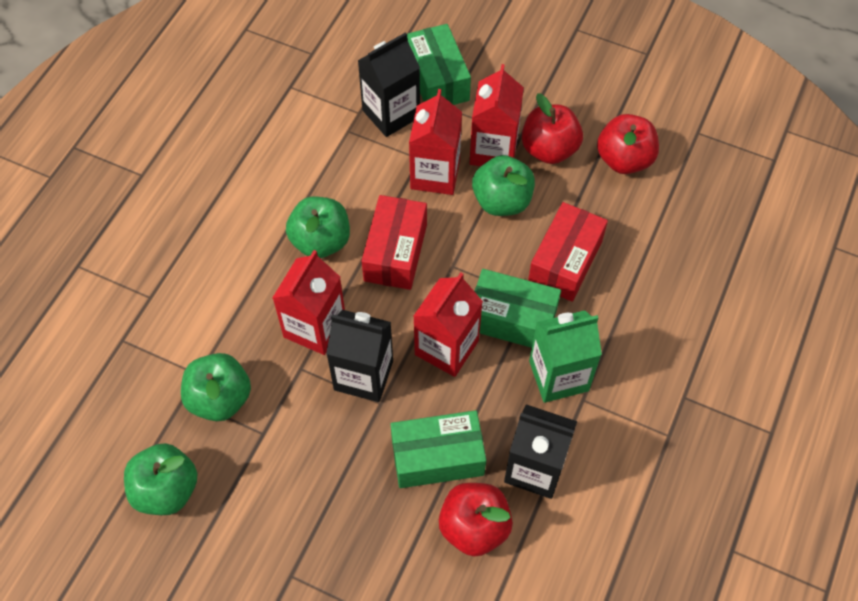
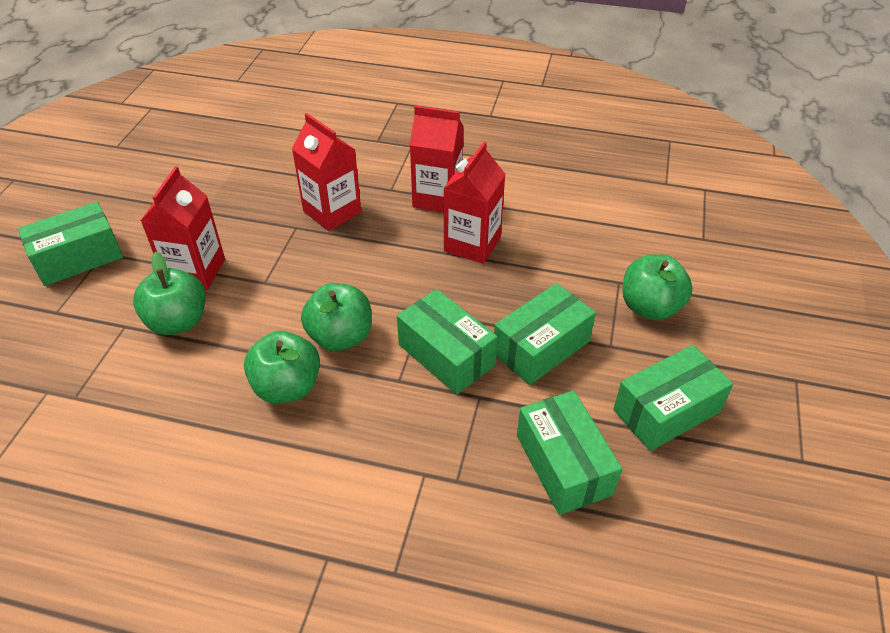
black carton: [326,310,393,402] [358,32,420,137] [504,404,577,499] = 3 -> none = 0
green box: [391,410,486,488] [407,24,471,105] [474,269,561,348] = 3 -> [18,202,123,286] [397,289,498,394] [494,283,596,385] [517,390,622,515] [613,345,733,451] = 5
green carton: [529,310,602,403] = 1 -> none = 0
red apple: [439,483,513,557] [522,93,583,164] [597,114,659,174] = 3 -> none = 0
red box: [362,195,427,290] [528,202,608,302] = 2 -> none = 0

